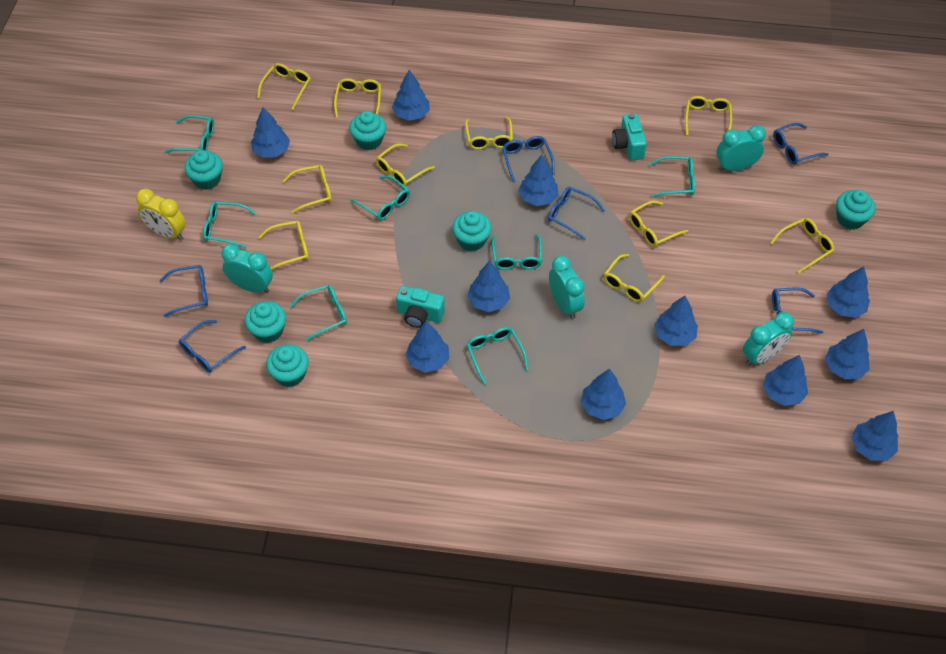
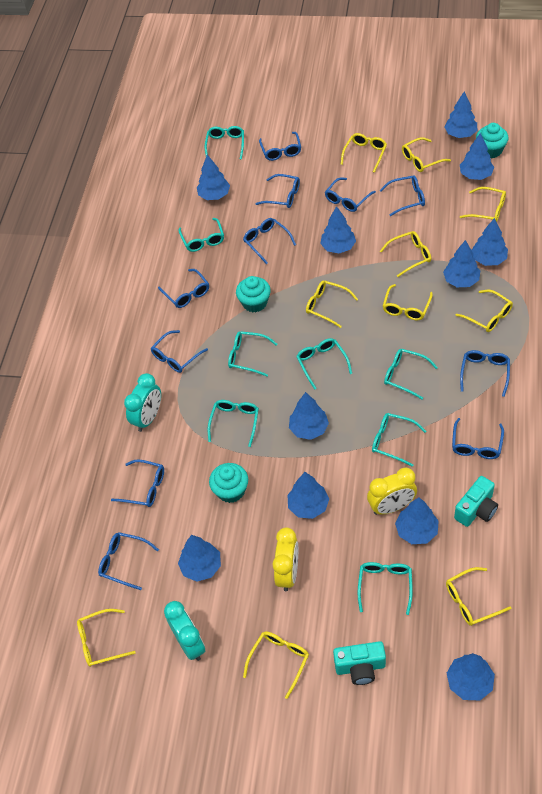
blue glasses: [160,265,208,317] [179,320,246,373] [502,136,555,183] [548,187,605,240] [772,287,824,334] [773,123,829,165] = 6 -> [98,532,159,590] [111,459,164,507] [151,330,208,373] [158,269,209,308] [243,218,296,264] [256,174,300,208] [259,132,301,161] [325,177,376,212] [380,175,425,216] [452,418,504,459] [460,350,510,397] = 11
turquoise clock: [222,244,273,293] [549,256,585,319] [716,125,766,171] [743,312,794,366] = 4 -> [124,373,161,432] [164,601,205,661] = 2
turquoise cupcake: [185,150,223,190] [245,301,286,343] [266,344,309,387] [349,111,386,150] [452,211,492,251] [836,190,875,230] = 6 -> [209,463,248,503] [236,276,271,312] [476,123,509,158] = 3
turquoise glasses: [165,115,214,153] [203,201,257,248] [289,285,347,342] [350,175,410,220] [466,327,528,385] [492,234,542,270] [649,156,695,197] = 7 -> [178,218,224,252] [205,126,244,159] [208,400,259,447] [228,331,277,376] [296,338,352,390] [358,562,413,615] [372,413,426,467] [384,349,438,399] = 8
yellow clock: [136,189,186,240] = 1 -> [273,528,298,591] [367,468,417,515] = 2

